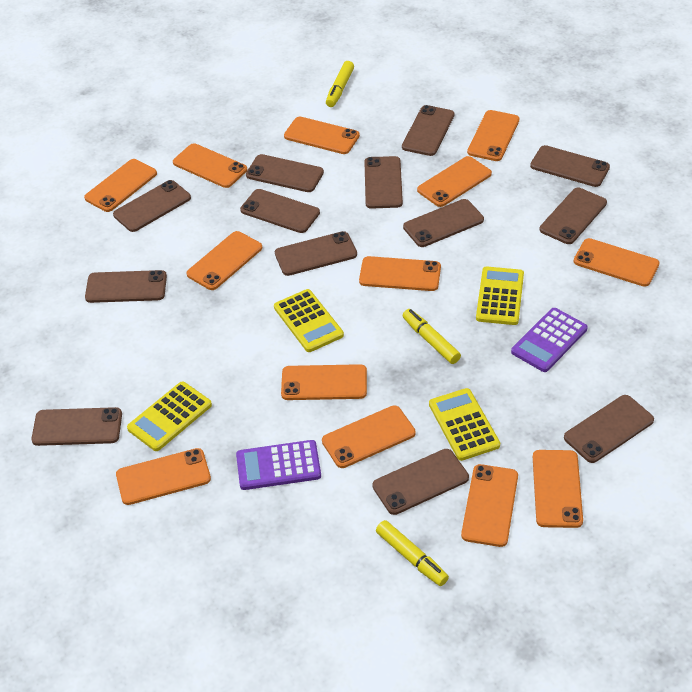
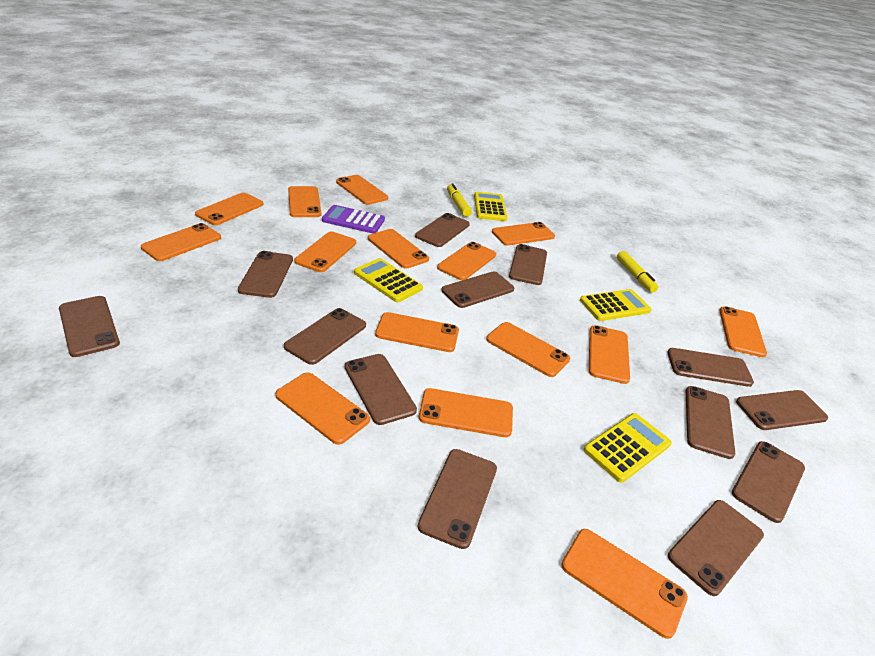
orange phone: [84,159,157,212] [116,448,211,505] [173,143,247,188] [187,231,262,290] [281,364,367,400] [284,117,360,154] [322,405,416,468] [359,256,441,291] [417,156,492,207] [461,464,518,547] [467,110,519,161] [533,450,583,528] [573,238,660,287] = 13 -> [141,223,221,261] [195,193,264,225] [275,372,370,445] [288,186,321,217] [294,232,356,272] [336,175,388,205] [368,229,429,269] [375,312,459,352] [419,388,513,437] [437,242,496,280] [486,322,570,377] [492,222,555,245] [561,529,688,639] [589,325,630,384] [719,306,767,357] = 15
purple calculator: [236,440,321,490] [511,308,588,372] = 2 -> [322,205,385,233] = 1
yellow marker: [326,61,354,107] [376,520,449,586] [403,309,461,364] = 3 -> [447,183,472,217] [617,251,658,293] = 2

